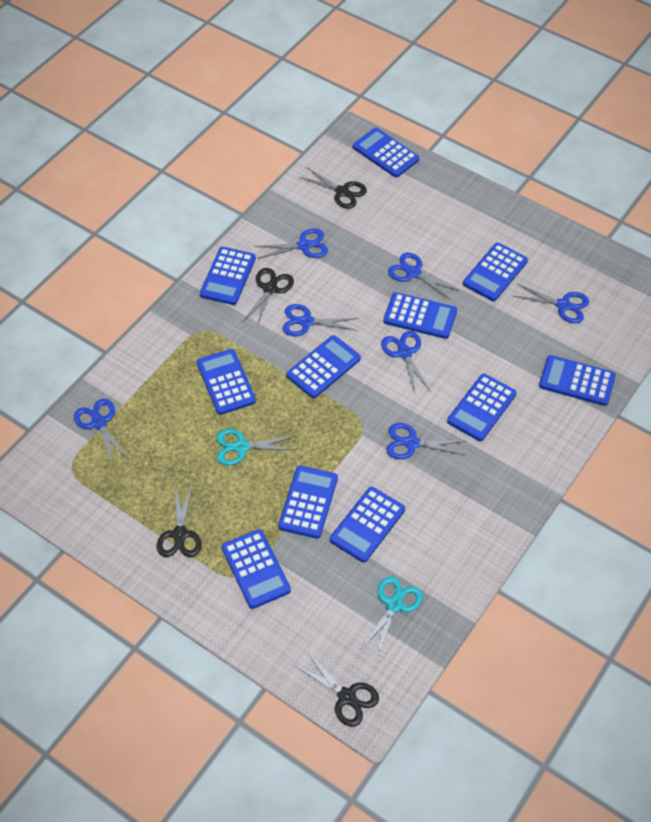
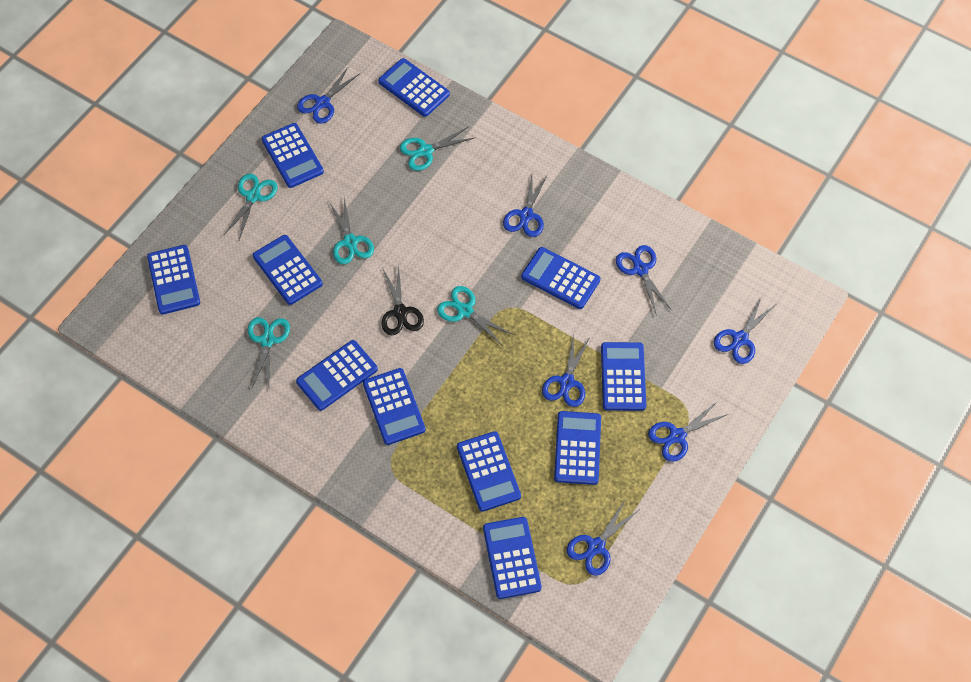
black scissors: [157,486,202,557] [242,268,294,326] [294,652,379,727] [299,168,367,209] = 4 -> [382,265,424,335] = 1
turquoise scissors: [216,429,296,466] [360,577,423,658] = 2 -> [224,174,278,240] [247,317,290,388] [329,198,374,264] [400,126,474,171] [437,286,513,346] = 5

